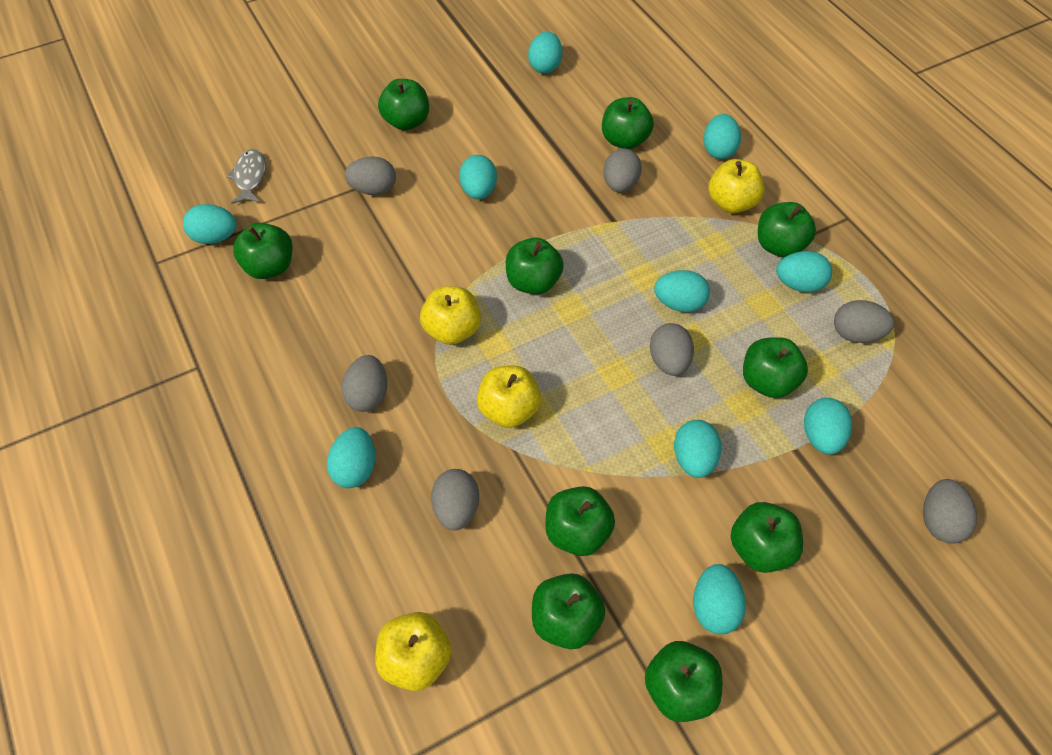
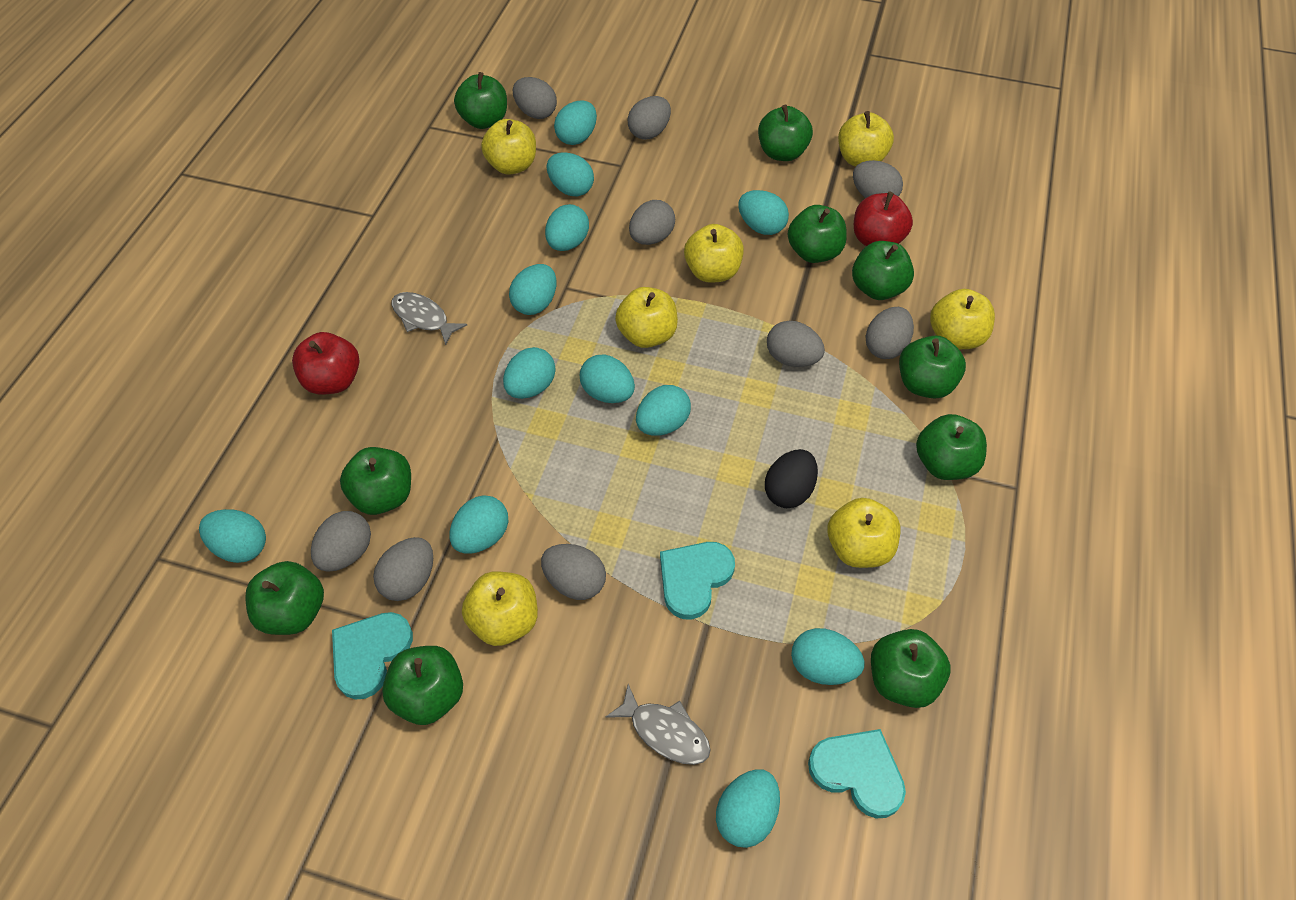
black egg: none = 0 -> [765,449,818,508] = 1
grey egg: [342,355,387,412] [344,156,396,195] [431,469,479,531] [604,149,642,193] [650,323,694,376] [834,300,894,343] [923,479,977,544] = 7 -> [311,511,371,572] [373,537,433,601] [513,77,557,119] [541,544,606,600] [627,96,671,140] [629,200,675,245] [767,321,825,367] [853,160,903,198] [866,307,914,359] = 9
grey fish: [226,149,266,204] = 1 -> [392,292,467,345] [605,684,711,765] = 2
red apple: none = 0 -> [292,332,359,395] [854,192,913,246] = 2
turquoise egg: [183,204,237,244] [327,427,375,488] [459,155,497,199] [528,32,562,74] [654,270,710,312] [674,420,721,478] [693,564,746,634] [703,114,741,159] [776,251,832,293] [804,398,852,454] = 10 -> [199,509,266,563] [449,496,509,554] [503,347,555,399] [509,264,557,315] [545,204,589,251] [547,152,594,196] [554,100,597,145] [580,355,635,403] [636,385,691,436] [716,769,780,848] [738,190,789,235] [791,628,864,685] = 12
turquoise heart: none = 0 -> [332,612,413,699] [660,542,735,620] [808,729,906,818] = 3
yellow apple: [375,612,451,691] [420,286,481,345] [477,365,541,428] [708,159,765,213] = 4 -> [462,571,538,646] [481,119,536,175] [615,287,678,348] [684,224,744,283] [827,498,900,568] [838,111,894,166] [930,289,995,349] = 7

